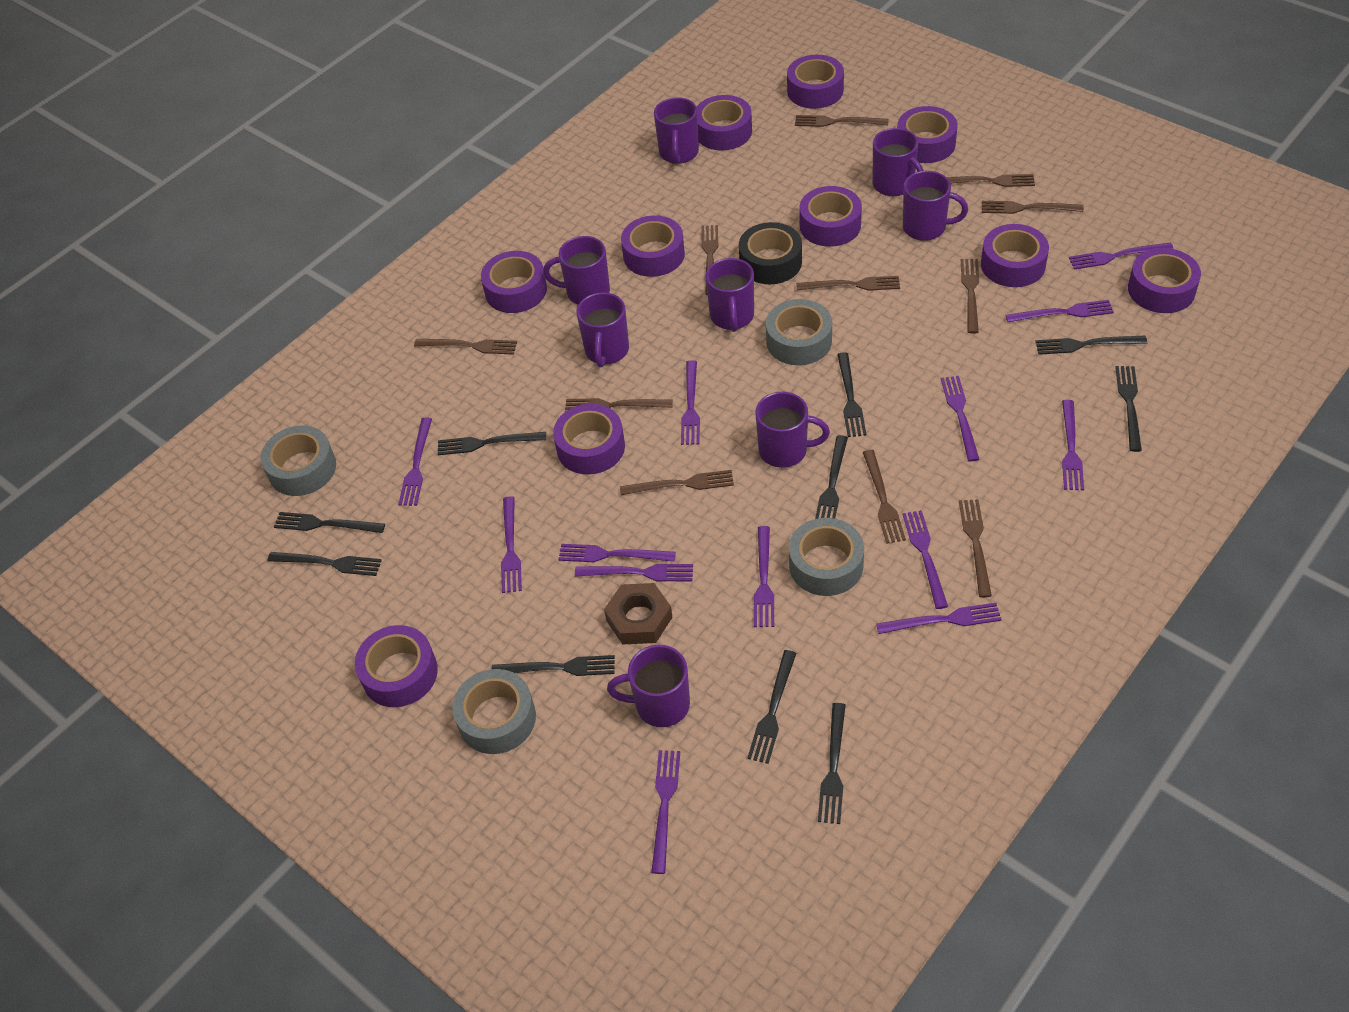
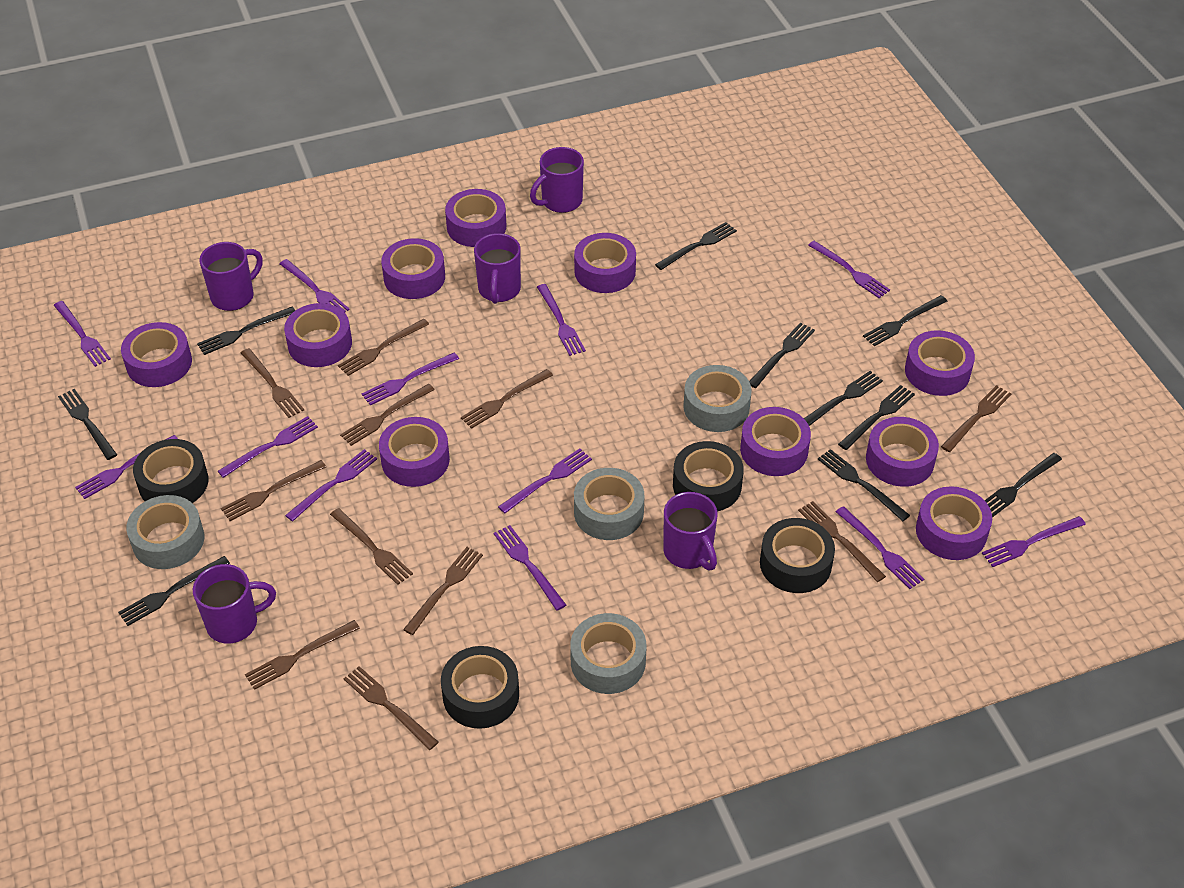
black tape: [739,222,802,284] = 1 -> [133,439,209,503] [441,646,519,729] [673,441,744,512] [760,518,835,593] = 4
brown nut: [604,583,673,645] = 1 -> none = 0
purple fork: [398,418,432,506] [501,496,522,593] [558,544,676,562] [575,564,693,581] [651,750,680,874] [681,360,700,445] [754,526,774,627] [876,603,1002,634] [902,510,948,609] [941,376,980,461] [1005,300,1114,322] [1062,400,1084,490] [1069,242,1174,270] = 13 -> [53,301,111,367] [75,435,178,499] [218,416,318,478] [279,259,350,312] [285,449,377,522] [362,352,459,405] [494,525,566,611] [498,448,592,513] [537,284,586,356] [808,241,890,298] [836,506,924,589] [982,516,1086,567] = 12
purple mug: [543,236,610,305] [576,292,629,367] [607,645,690,727] [654,97,699,164] [706,258,754,332] [755,392,830,468] [873,128,924,196] [903,171,968,241] = 8 -> [193,564,276,644] [199,242,263,311] [474,233,521,304] [530,147,584,213] [663,492,717,571] = 5

